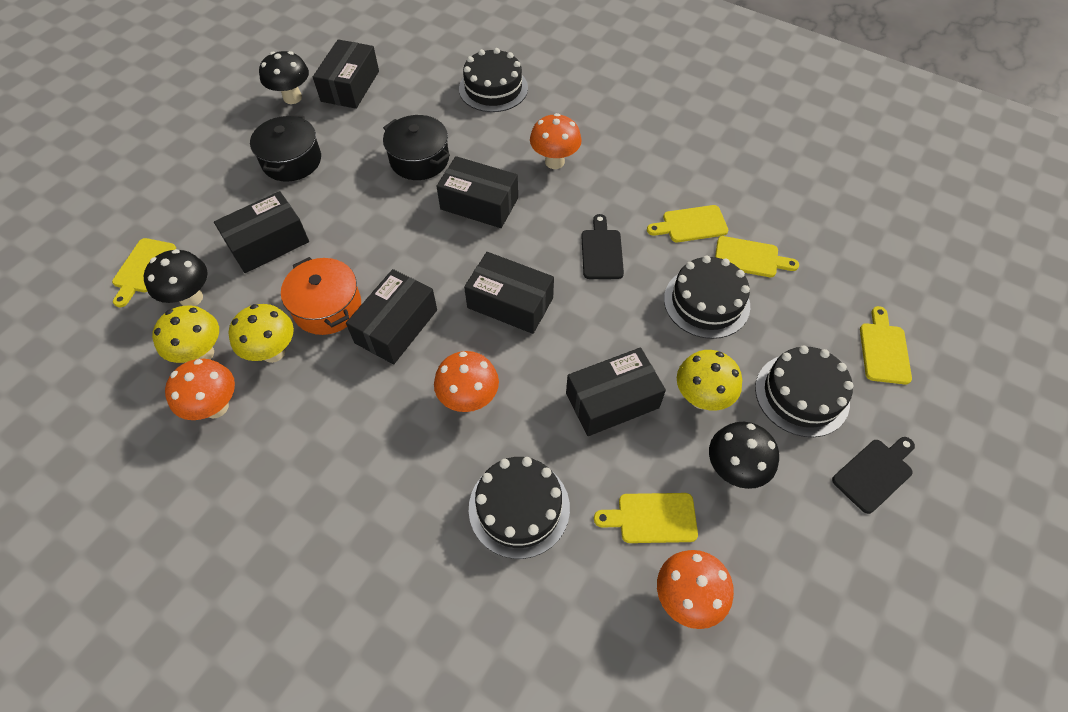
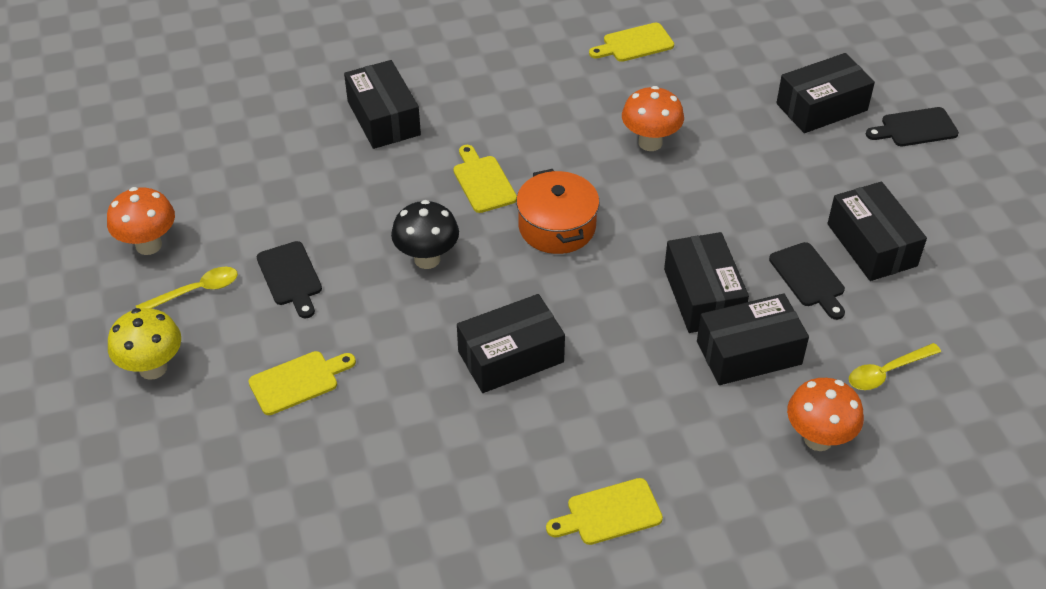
black cake: [459,48,528,112] [469,457,570,559] [664,255,750,339] [755,345,854,437] = 4 -> none = 0
black cutting board: [581,214,624,279] [832,437,915,514] = 2 -> [257,241,322,318] [769,242,845,320] [866,107,959,146] = 3
black mushroom: [144,249,207,306] [259,51,309,104] [709,422,779,489] = 3 -> [391,200,459,269] = 1
black pot: [250,114,321,182] [383,115,450,180] = 2 -> none = 0
orange mushroom: [165,359,235,420] [434,351,499,412] [530,113,582,169] [657,550,734,629] = 4 -> [107,187,175,255] [622,86,684,151] [787,378,864,451] = 3
yellow cutting board: [112,238,176,307] [594,493,698,543] [647,205,729,242] [715,236,799,277] [860,306,912,384] = 5 -> [249,351,356,415] [453,145,517,213] [546,478,663,545] [589,23,674,62] = 4
yellow mushroom: [152,306,219,363] [229,304,294,363] [677,350,742,410] = 3 -> [108,308,181,380] = 1
yellow spoon: none = 0 -> [136,267,238,309] [849,343,941,390] = 2

